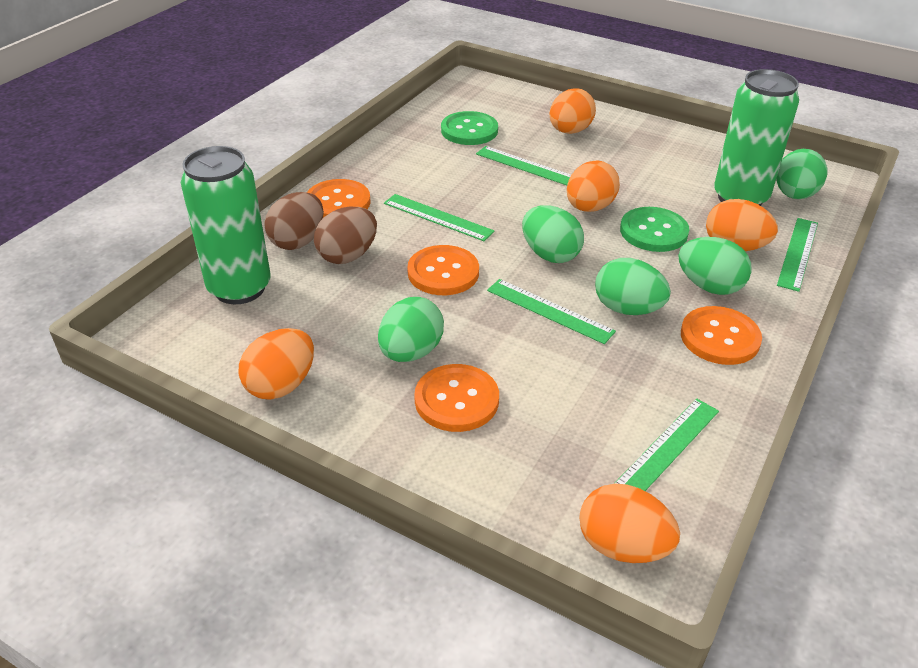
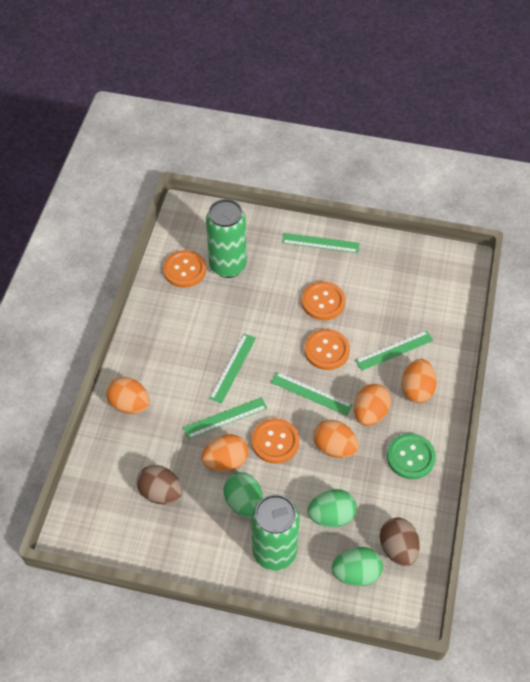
green button: [441,111,498,145] [620,207,689,252] = 2 -> [387,433,436,479] = 1
green egg: [378,297,444,362] [522,206,584,263] [595,258,671,315] [678,237,752,295] [776,149,827,199] = 5 -> [224,472,263,518] [307,489,357,527] [332,547,383,586] = 3

